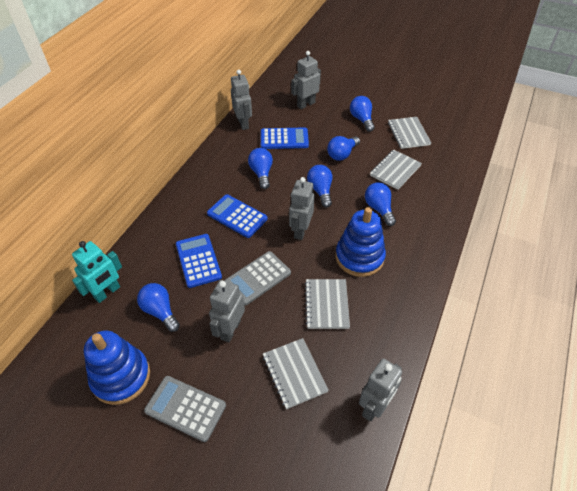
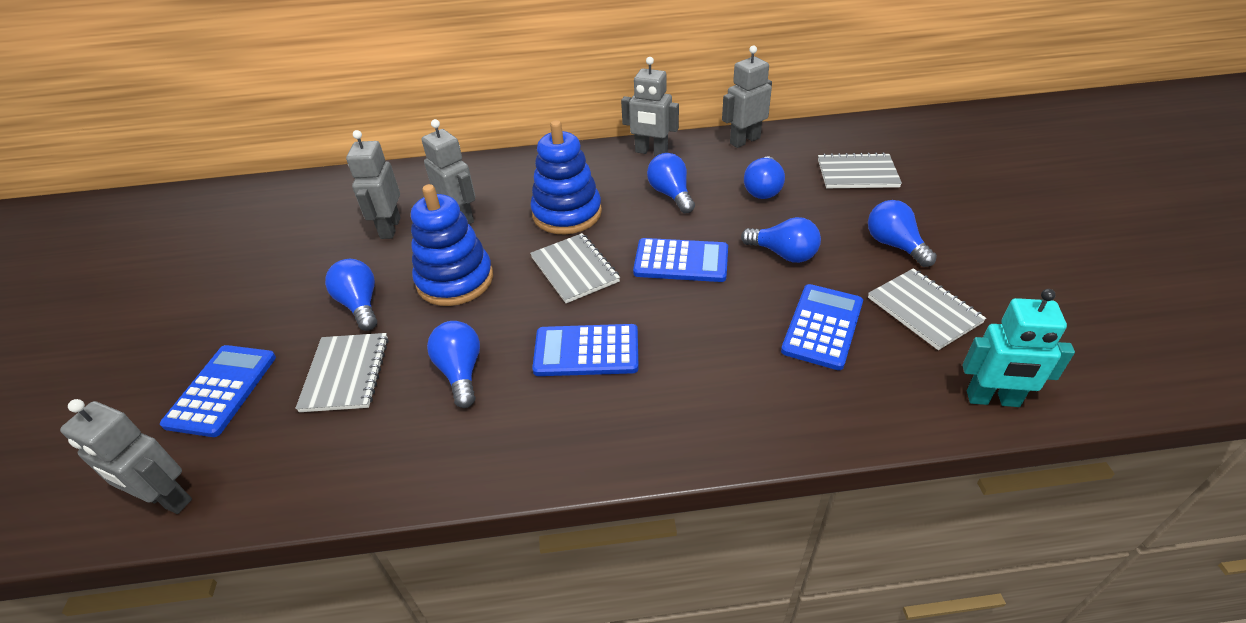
blue calculator: [176,234,222,288] [207,194,268,238] [261,127,309,149] = 3 -> [160,345,276,437] [532,324,639,376] [633,238,728,282] [781,284,863,370] = 4
grey calculator: [144,376,226,442] [224,251,291,305] = 2 -> none = 0

